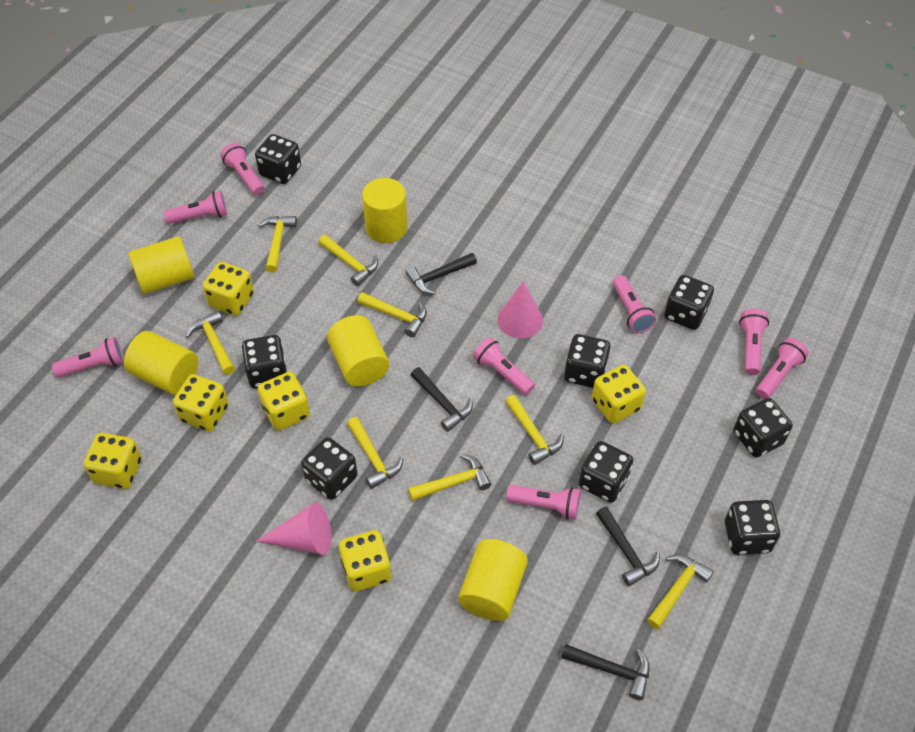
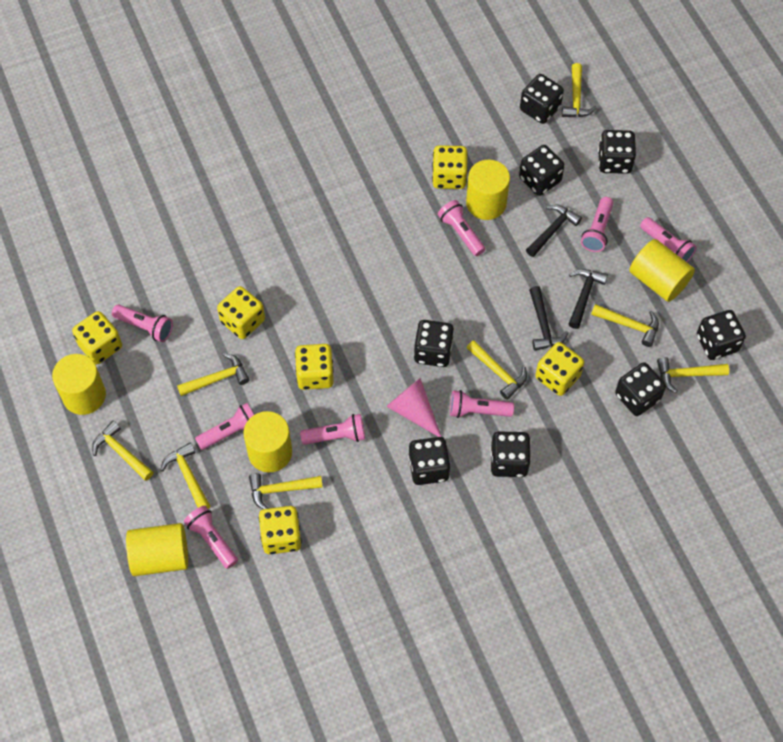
black hammer: [405,253,477,295] [411,367,473,432] [561,644,650,700] [596,507,660,586] = 4 -> [526,205,582,257] [529,286,568,351] [569,269,608,329] = 3
pink cone: [256,502,331,555] [498,281,543,339] = 2 -> [386,378,441,437] = 1

